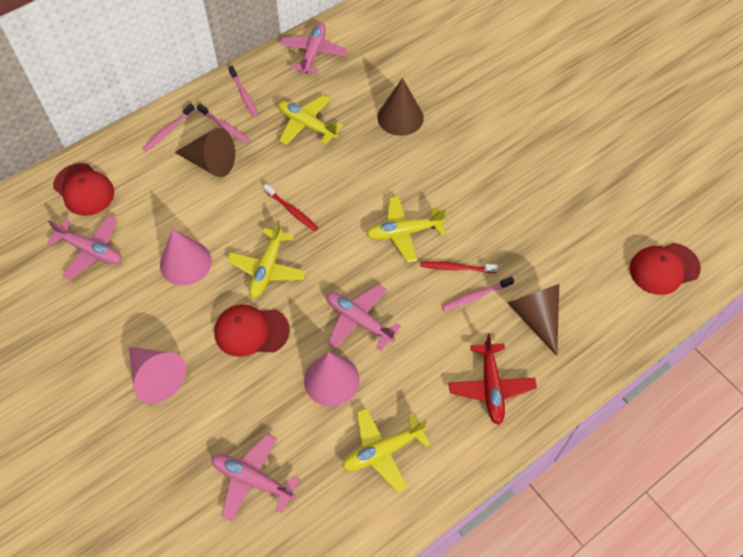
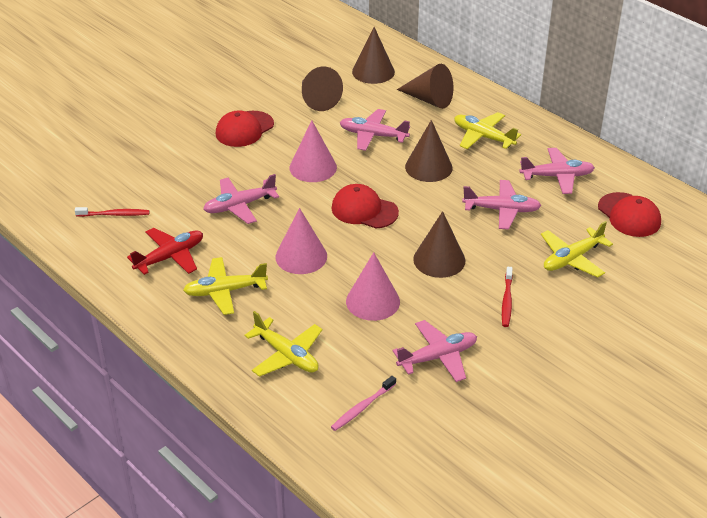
brown cone: [175,127,235,177] [378,78,424,136] [508,284,559,356] = 3 -> [302,66,343,111] [352,27,395,84] [397,64,454,109] [405,120,452,182] [413,211,466,278] = 5
pink plane: [47,216,121,280] [211,434,299,521] [280,23,348,74] [326,284,401,350] = 4 -> [203,174,279,224] [340,109,410,151] [392,320,477,382] [462,180,541,230] [519,148,595,194] = 5
pink toothbrush: [142,103,195,151] [197,104,250,144] [229,66,258,117] [442,276,514,311] = 4 -> [331,376,396,431] = 1

